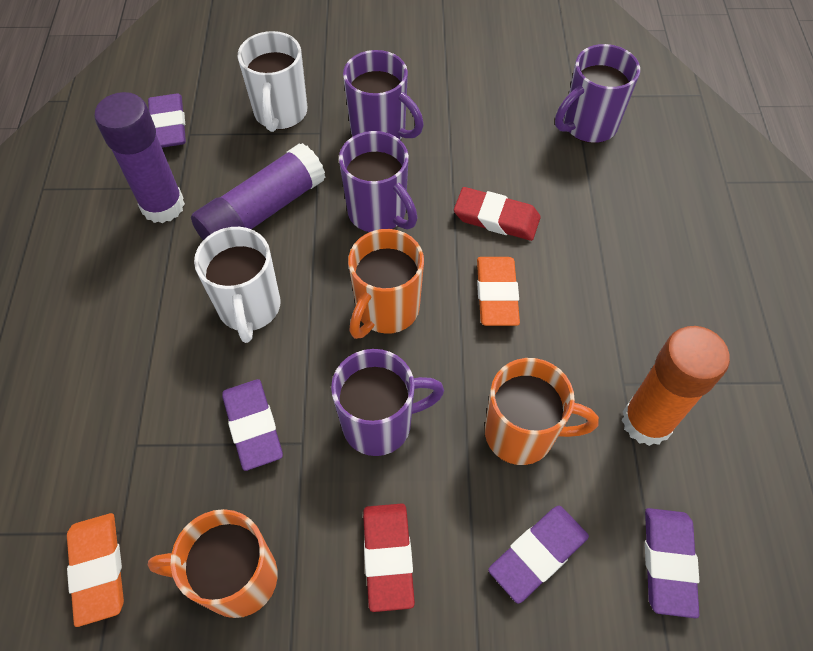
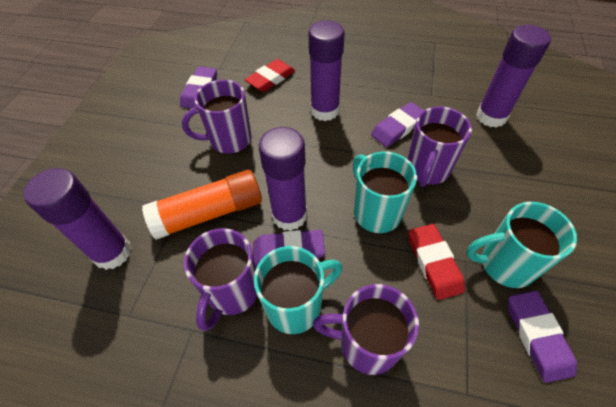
orange eraser: [67,513,124,627] [477,257,520,326] = 2 -> none = 0
orange mug: [148,509,278,618] [348,229,424,339] [485,358,599,465] = 3 -> none = 0
purple glue stick: [94,92,185,223] [191,143,326,240] = 2 -> [24,168,132,270] [259,127,307,231] [309,20,345,121] [476,25,551,128] = 4
turquoise mug: none = 0 -> [254,246,342,334] [353,151,417,233] [466,202,577,288] = 3
white mug: [194,227,281,343] [238,31,307,132] = 2 -> none = 0

